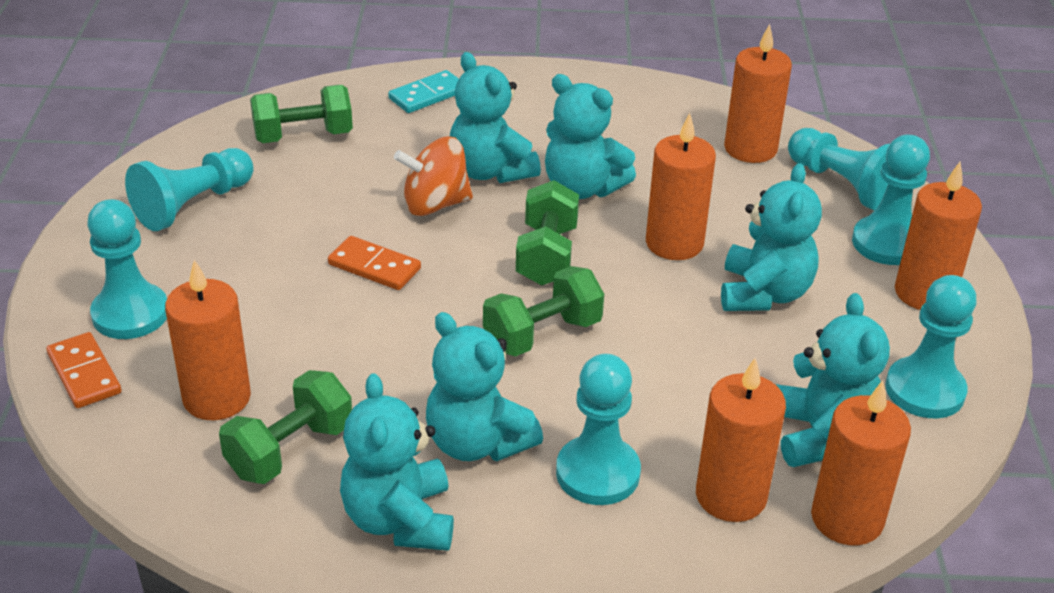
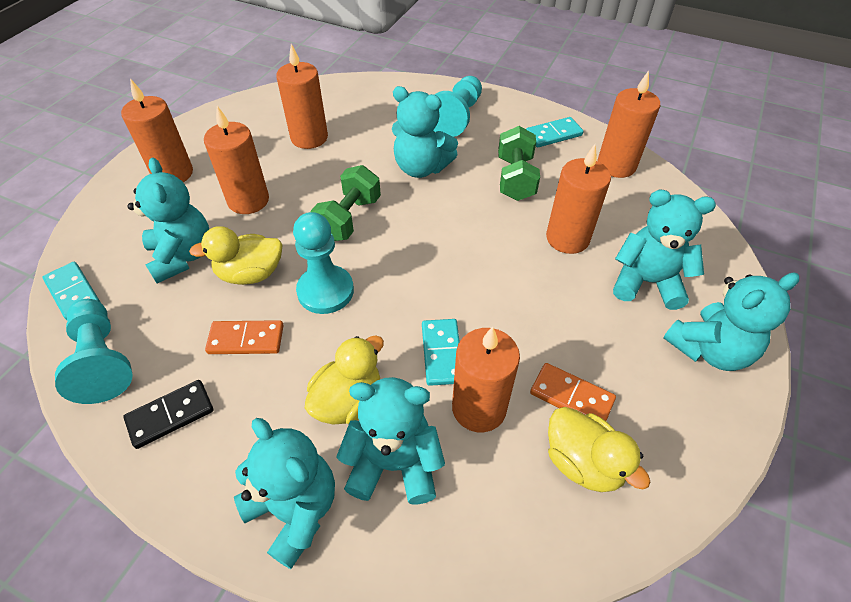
black domino: none = 0 -> [123,380,213,449] = 1
green dumbbell: [219,370,352,484] [250,85,353,143] [483,266,604,357] [516,180,579,286] = 4 -> [310,165,381,241] [498,126,540,201] = 2
orange spinning top: [394,137,473,216] = 1 -> none = 0
turquoise domino: [388,70,459,113] = 1 -> [43,262,100,320] [422,319,460,386] [526,117,584,148] = 3
turquoise pawn: [87,199,167,339] [125,148,254,231] [556,354,641,505] [788,128,890,211] [852,135,930,265] [885,275,976,418] = 6 -> [55,299,133,404] [293,212,354,314] [434,76,482,137] = 3
yellow duck: none = 0 -> [189,226,283,285] [305,336,384,424] [548,407,650,492] = 3

